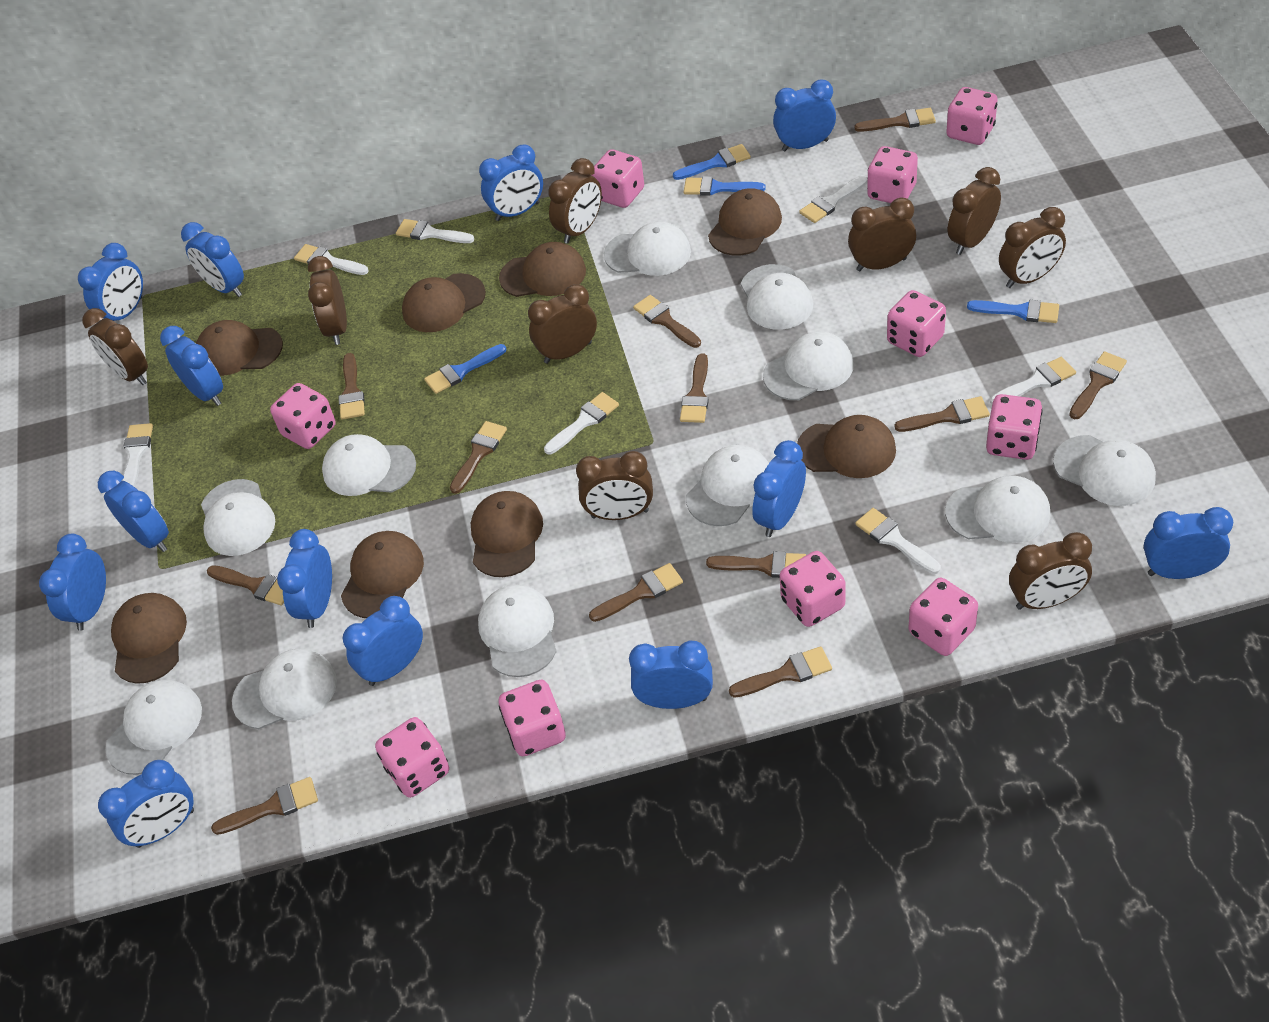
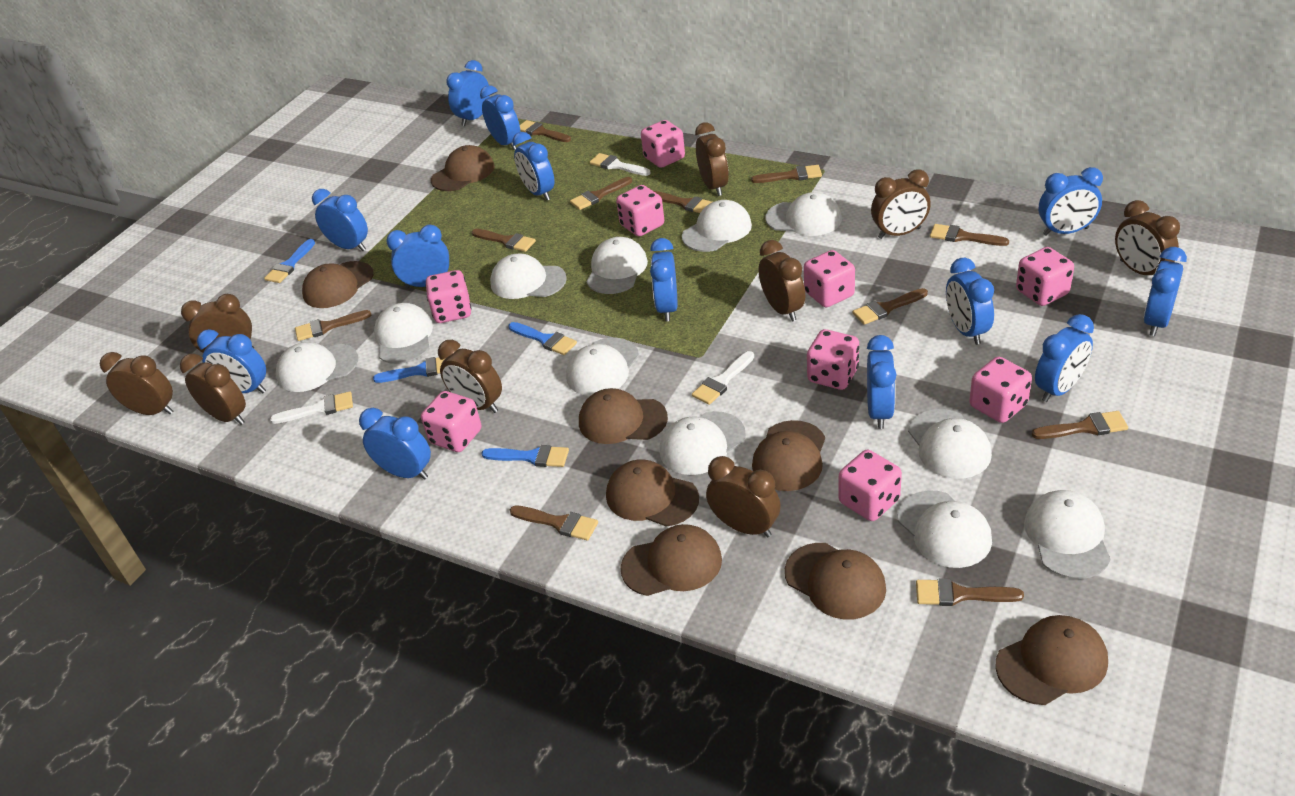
brown brush: [207,565,284,605] [211,777,318,835] [338,353,365,420] [450,421,507,494] [589,563,683,622] [633,295,701,348] [680,354,709,423] [706,551,806,578] [729,646,832,698] [854,108,936,132] [894,396,990,432] [1069,351,1127,419] = 12 -> [295,310,371,341] [472,229,536,252] [510,506,598,541] [520,120,571,142] [570,177,632,210] [654,191,712,213] [751,165,822,183] [853,288,928,325] [916,579,1024,606] [930,224,1009,246] [1032,411,1128,439] = 11
pink dice: [270,383,336,449] [375,717,449,798] [499,680,566,756] [591,149,644,208] [780,551,845,627] [867,146,918,203] [887,290,946,357] [909,578,978,656] [946,87,998,145] [986,394,1043,460] = 10 -> [421,391,482,452] [425,270,471,323] [616,185,664,236] [641,120,685,168] [804,250,855,307] [807,329,859,390] [839,450,902,521] [969,357,1032,423] [1016,247,1074,306] = 9
white brush: [122,423,153,487] [294,244,369,275] [396,219,474,243] [544,392,619,454] [799,175,868,223] [855,508,941,574] [990,357,1076,404] = 7 -> [270,391,353,424] [590,153,651,176] [692,351,754,405] = 3

